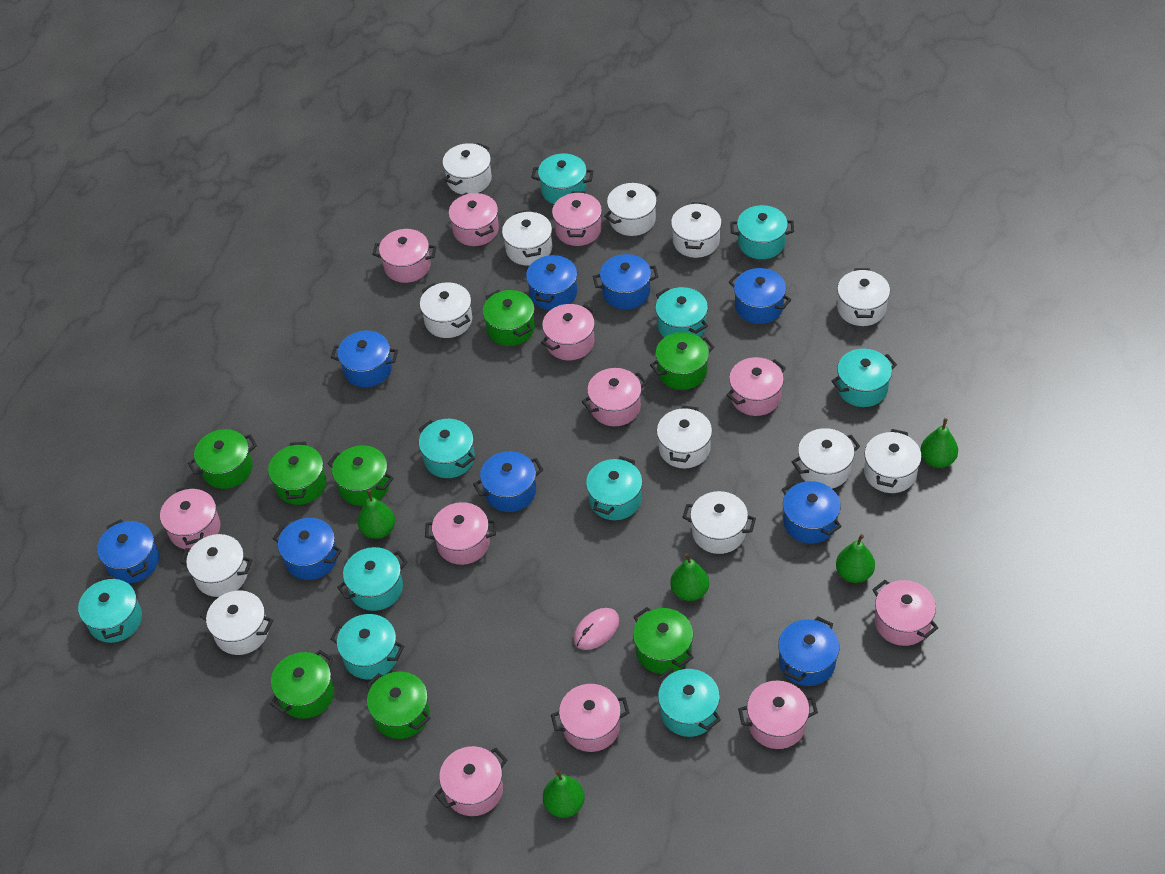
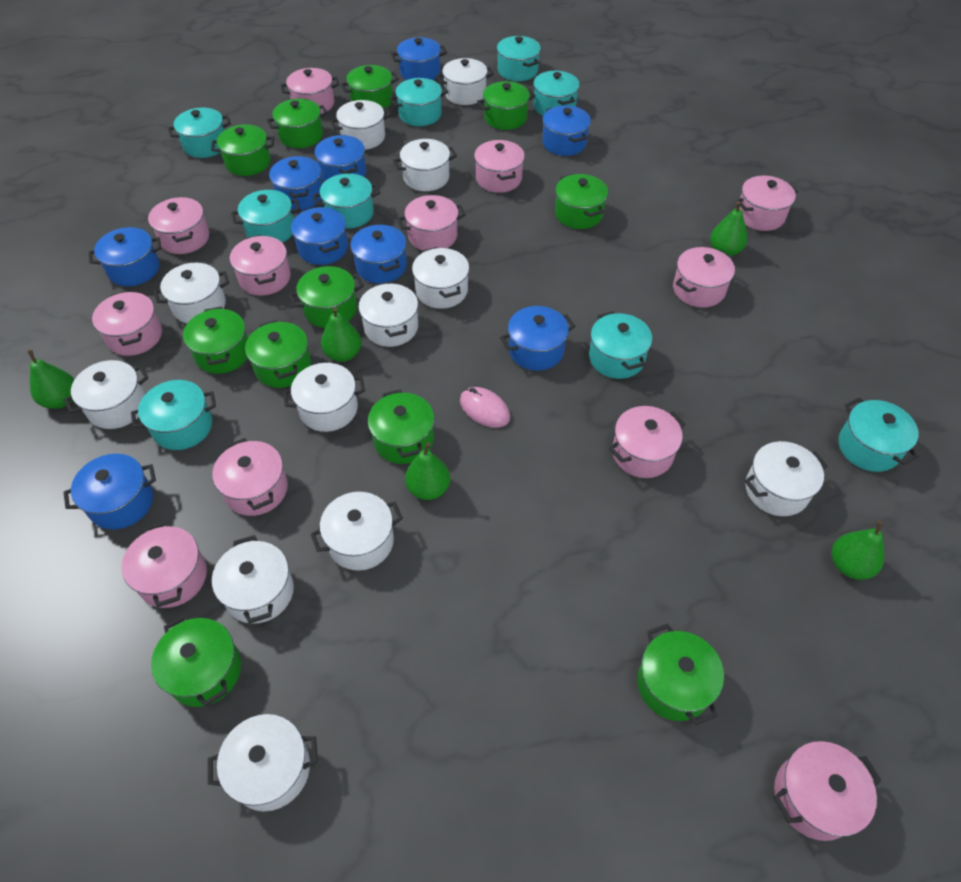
green pot: [188,429,257,489] [268,442,326,505] [270,650,334,719] [328,445,393,506] [366,672,430,739] [483,290,535,346] [633,607,694,674] [650,332,714,390] = 8 -> [151,614,241,707] [183,307,248,374] [211,124,274,176] [245,320,311,388] [267,99,328,148] [289,266,364,328] [341,65,399,108] [368,389,434,464] [477,81,535,130] [555,174,608,229] [637,623,724,725] = 11
turquoise pot: [78,575,142,643] [330,614,404,680] [337,547,408,611] [419,419,475,478] [531,154,593,204] [586,456,643,520] [655,287,708,338] [658,668,721,737] [730,205,794,259] [832,349,897,407] = 10 -> [131,380,216,450] [168,107,231,158] [231,190,300,243] [313,173,380,229] [389,78,448,126] [497,36,541,81] [533,71,580,116] [589,311,652,379] [838,397,919,472] = 9

